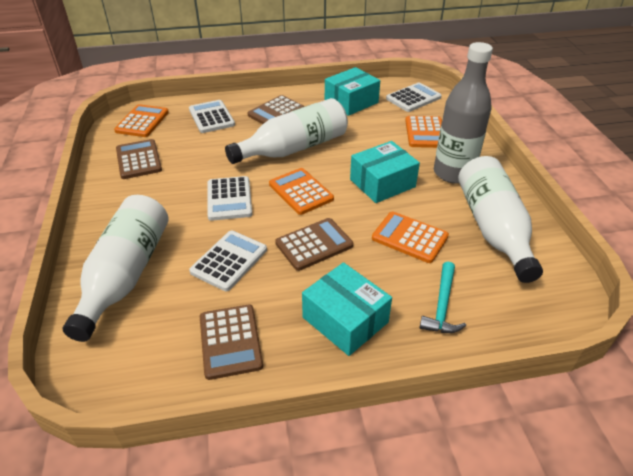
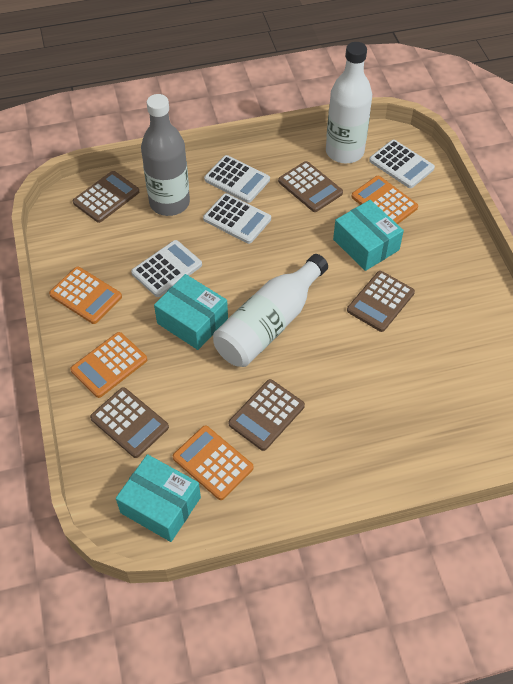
brown calculator: [116,139,162,179] [200,304,263,380] [247,95,305,124] [275,218,353,271] = 4 -> [73,171,139,223] [90,387,169,458] [228,379,305,451] [278,161,343,212] [347,271,415,332] = 5
turquoise hammer: [419,262,466,333] = 1 -> none = 0
white bottle: [63,195,168,342] [225,98,348,164] [458,156,543,283] = 3 -> [213,254,328,367] [326,42,372,163] = 2

